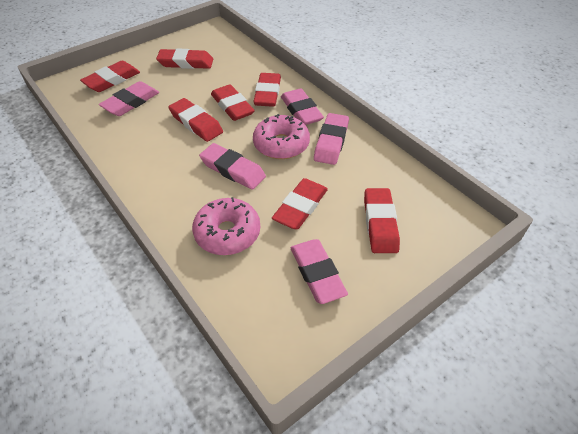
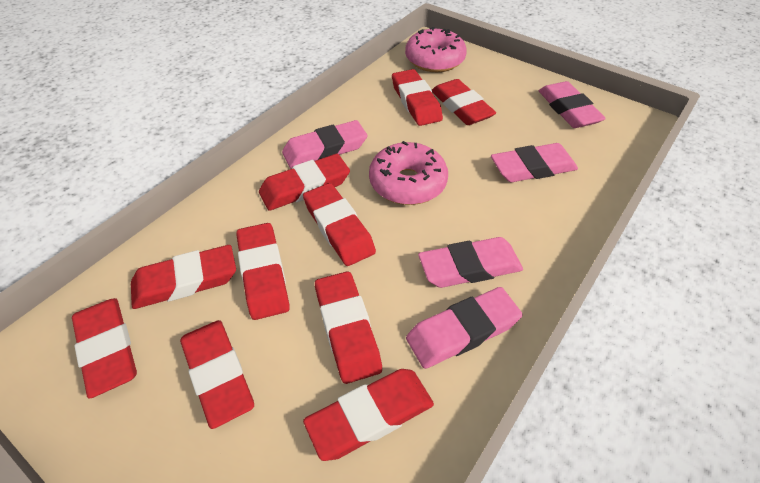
red eraser: [80,61,140,92] [156,48,213,69] [168,98,223,142] [211,84,255,121] [253,73,281,107] [272,178,328,230] [364,188,400,253] = 7 -> [72,298,137,399] [131,245,236,309] [180,320,254,429] [237,223,290,320] [259,154,350,211] [303,183,376,266] [303,369,434,461] [315,271,382,384] [392,69,443,126] [432,79,496,125] = 10

